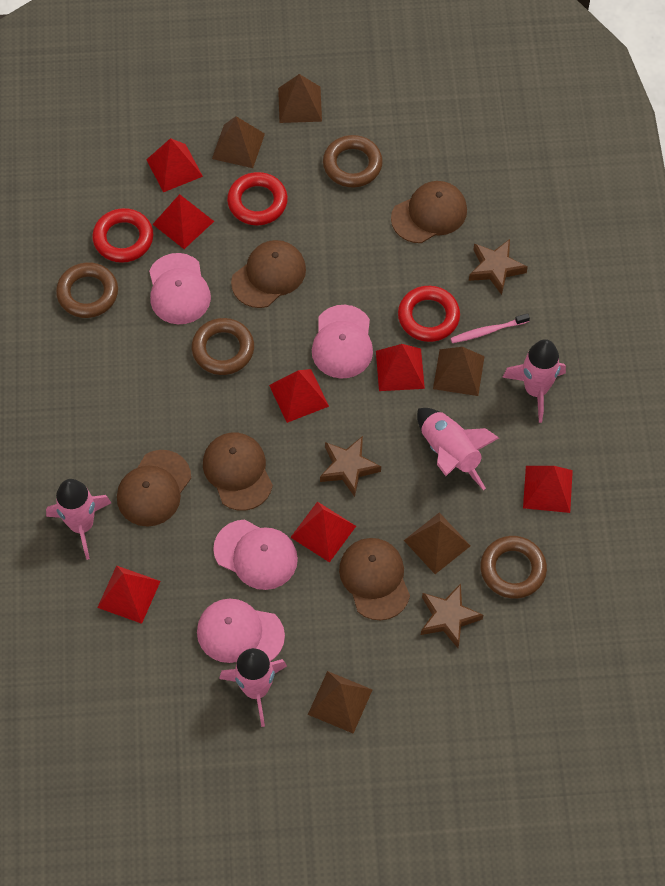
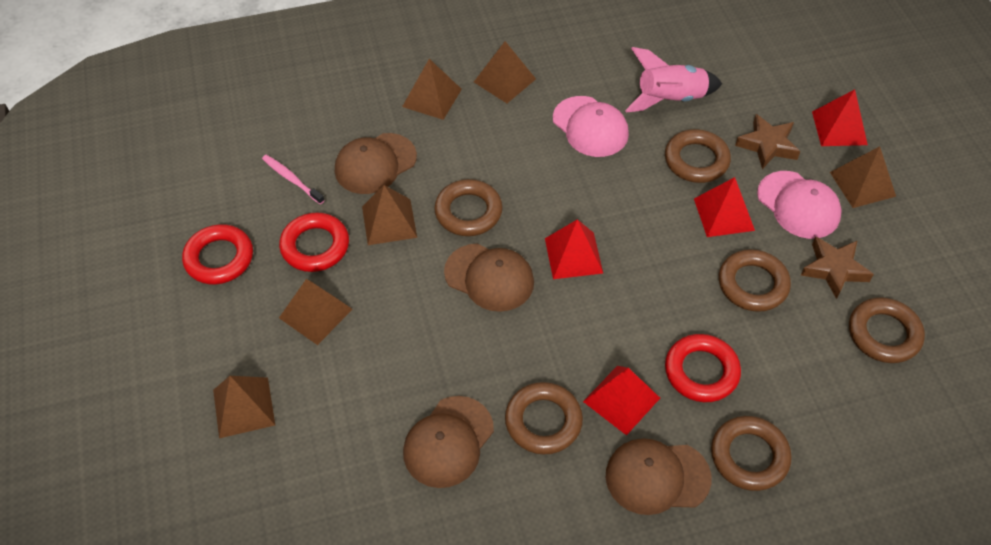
brown cap: [117,450,191,527] [203,433,273,511] [231,240,306,308] [339,538,410,620] [391,181,467,243] = 5 -> [335,133,417,194] [403,396,494,488] [444,243,534,312] [606,438,712,515] = 4
brown pyramid: [212,116,265,168] [278,74,322,123] [308,671,373,734] [404,512,471,574] [433,347,485,396] = 5 -> [213,376,275,438] [279,279,353,345] [362,185,417,245] [402,59,462,120] [474,41,536,103] [830,146,896,208] = 6
brown ring: [56,262,118,318] [192,318,254,375] [323,135,383,187] [480,536,547,599] = 4 -> [434,179,503,236] [505,382,583,455] [665,129,731,183] [711,416,792,491] [719,249,791,312] [849,297,925,363] = 6
brown star: [320,436,381,497] [421,584,483,648] [469,239,528,295] = 3 -> [735,114,801,169] [801,237,874,299] = 2
pink cap: [149,253,211,324] [197,599,285,663] [213,520,298,590] [312,305,373,378] = 4 -> [553,96,629,157] [757,171,842,239] = 2
pink rocket: [46,479,111,560] [219,648,287,727] [417,408,499,490] [502,339,566,423] = 4 -> [625,47,722,112] = 1
red pyramid: [97,565,161,624] [146,138,203,192] [153,194,214,249] [269,369,329,423] [290,502,356,562] [376,344,425,391] [523,466,573,513] = 7 -> [545,219,603,279] [583,366,660,436] [694,177,755,237] [812,89,868,146] = 4

